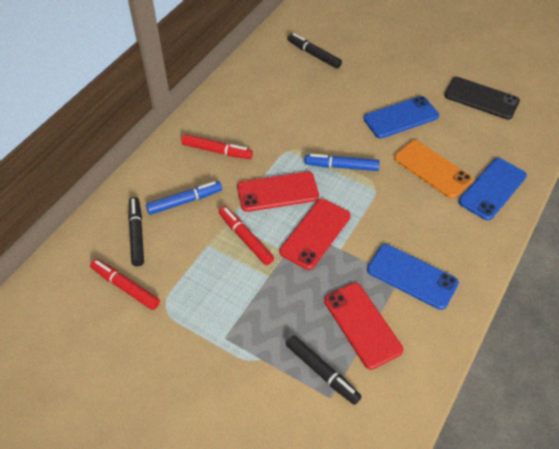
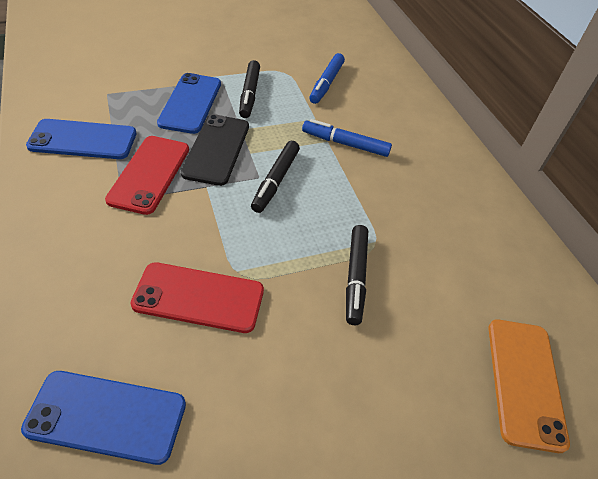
red marker: [90,259,160,310] [182,134,253,159] [219,206,274,265] = 3 -> none = 0
red phone: [237,172,319,212] [279,199,351,270] [324,283,403,370] = 3 -> [105,136,189,215] [130,262,264,333] = 2

